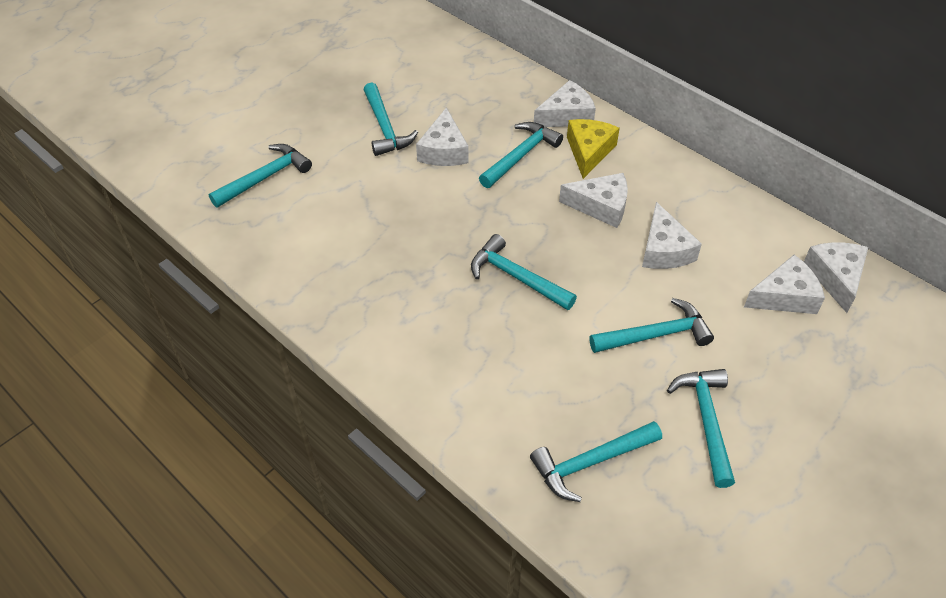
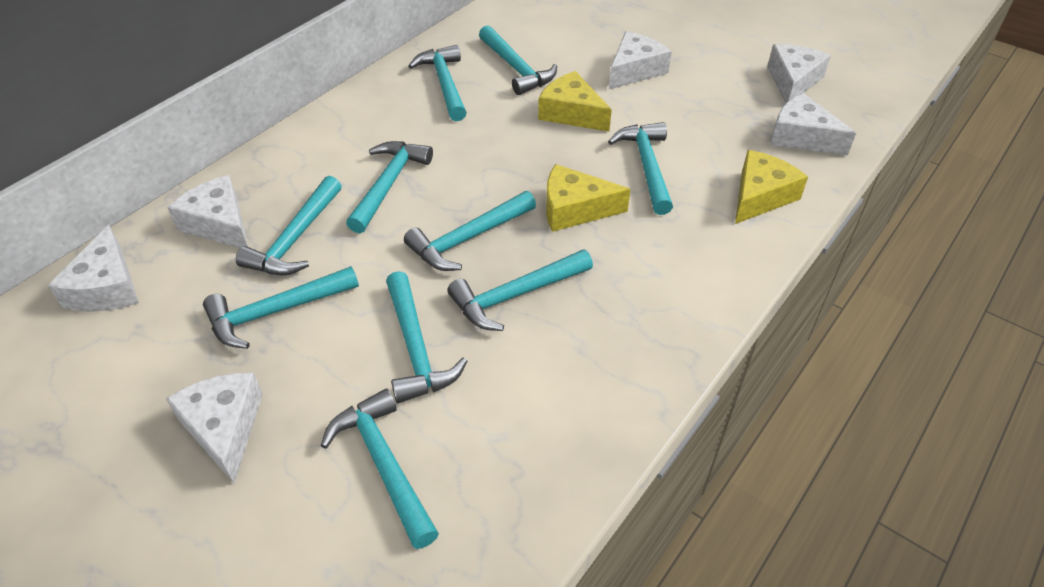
turquoise hammer: [209,144,312,208] [363,83,418,156] [471,234,577,310] [479,122,563,188] [530,421,662,502] [590,298,714,353] [667,369,735,488] = 7 -> [203,266,359,349] [236,176,342,275] [321,389,439,549] [346,141,433,233] [386,271,467,403] [404,191,536,271] [408,45,467,121] [447,249,593,331] [479,25,557,95] [608,122,673,215] = 10
yellow cheese: [567,119,620,179] = 1 -> [538,71,612,132] [546,164,631,232] [735,150,808,224] = 3

